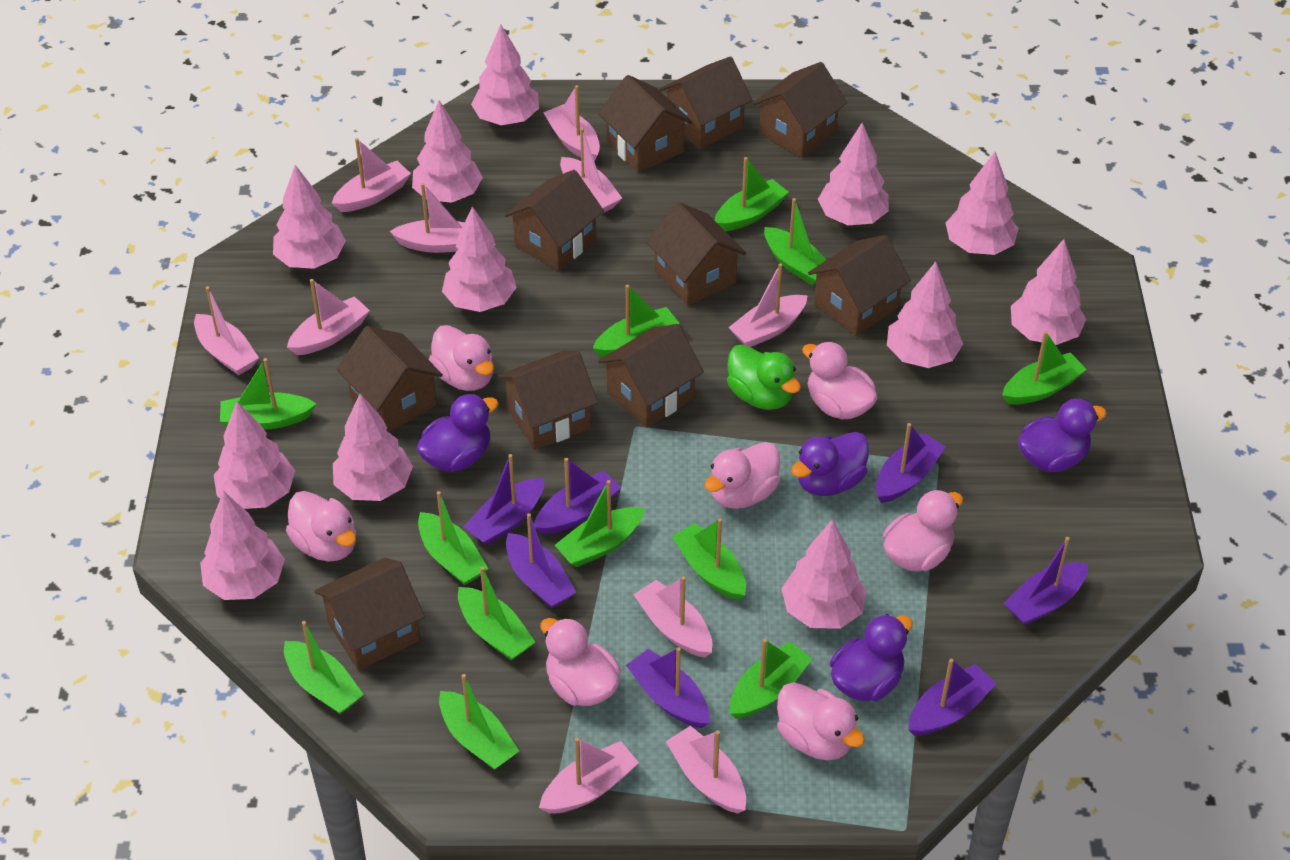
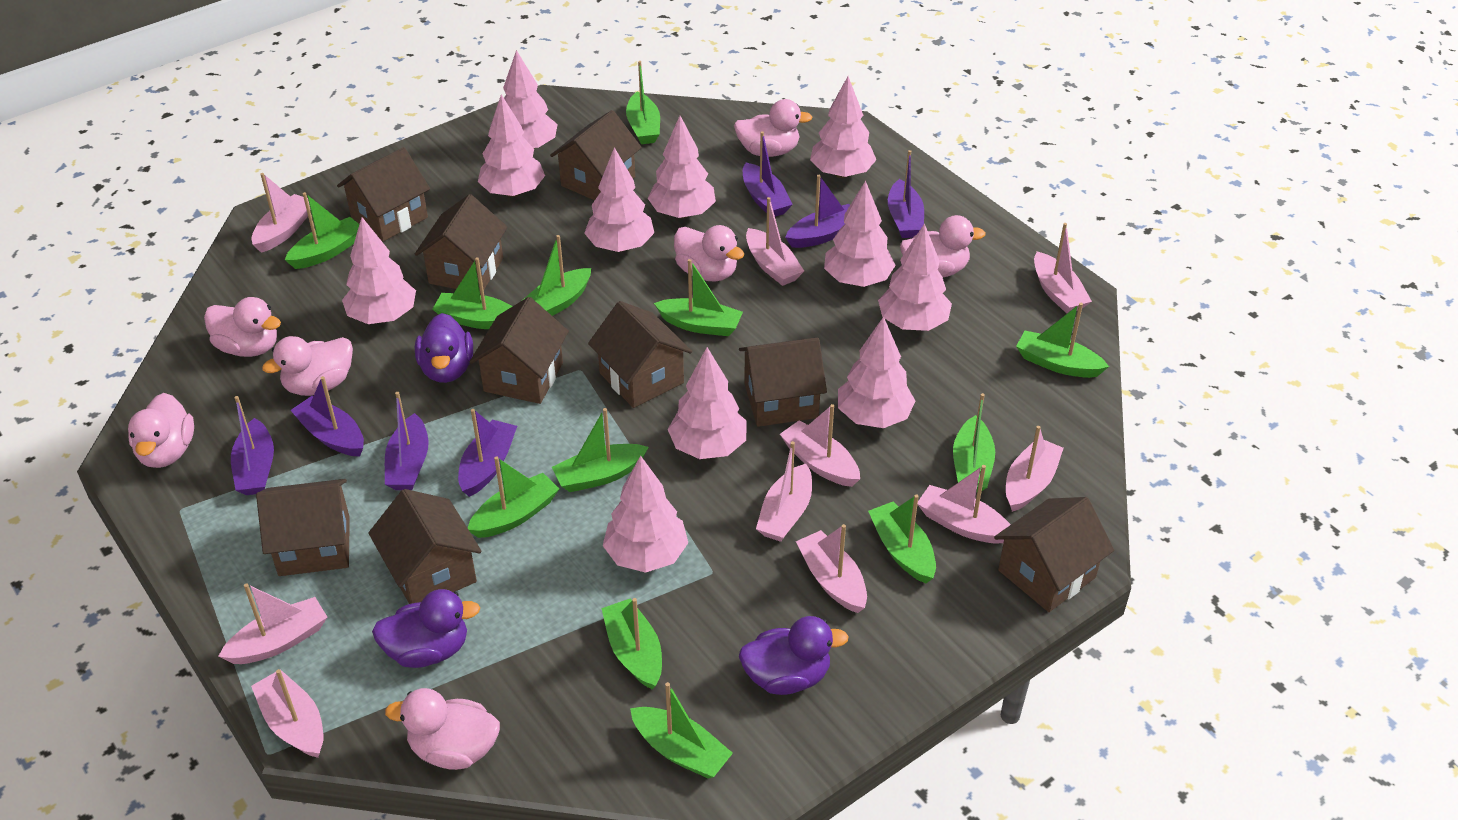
brown house: [314,558,425,670] [337,326,443,432] [498,351,598,450] [504,170,604,271] [598,75,692,173] [598,324,704,428] [646,202,746,306] [659,56,752,149] [753,62,847,158] [808,235,911,336] = 10 -> [256,479,350,576] [337,147,430,242] [368,489,482,604] [415,194,508,291] [470,297,569,404] [550,110,642,200] [588,301,692,408] [739,338,827,427] [994,497,1114,612] = 9
green duck: [727,344,801,410] = 1 -> none = 0
pink tree: [200,491,285,600] [214,402,295,509] [273,165,346,269] [333,394,413,501] [412,100,483,203] [442,206,517,312] [471,24,539,125] [781,519,866,629] [818,123,889,225] [887,262,963,368] [945,152,1019,255] [1011,239,1086,345] = 12 -> [342,217,416,324] [478,94,545,197] [503,50,558,148] [584,147,654,252] [603,456,688,573] [648,116,716,219] [668,347,747,459] [810,76,876,178] [824,180,896,287] [838,316,915,428] [878,223,952,331] = 11
purple duck: [416,394,499,472] [791,432,869,496] [830,614,913,701] [1018,399,1107,472] = 4 -> [372,589,480,668] [415,313,473,383] [739,616,849,695] = 3

